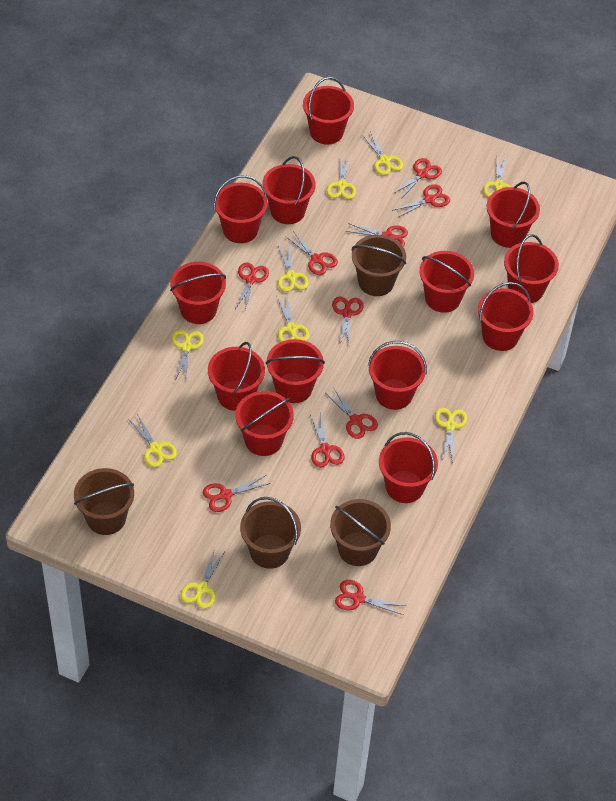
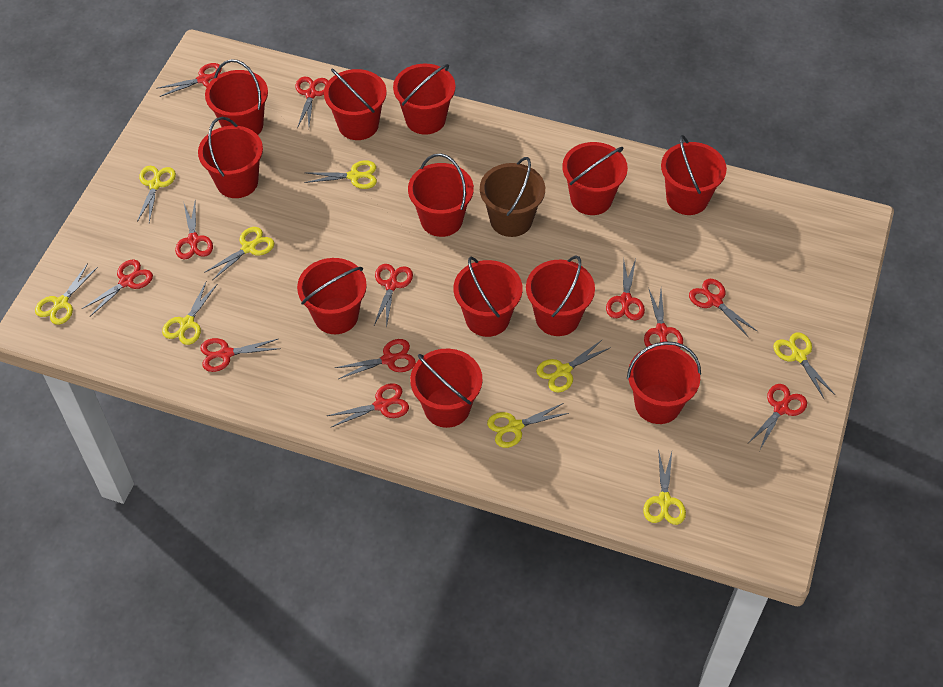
brown bucket: [74,468,134,535] [240,497,301,569] [330,499,391,566] [352,235,406,296] = 4 -> [480,157,545,237] = 1
red bucket: [170,262,226,324] [208,342,265,411] [214,175,268,243] [235,391,294,456] [262,156,316,224] [265,339,325,403] [303,77,354,145] [368,341,427,410] [379,432,438,503] [419,251,474,313] [478,282,534,351] [486,182,540,248] [504,234,559,303] = 13 -> [198,117,263,198] [205,59,268,135] [297,258,367,334] [324,69,387,140] [393,64,456,135] [408,153,474,237] [410,349,482,428] [454,257,523,337] [526,255,595,336] [562,142,628,215] [627,341,701,424] [661,135,727,215] = 12
red scissors: [203,475,271,512] [235,262,269,310] [285,231,338,275] [310,412,345,467] [326,388,378,439] [332,296,363,347] [335,580,406,615] [346,223,408,247] [392,184,450,218] [393,158,442,197] = 10 -> [82,260,153,316] [156,63,222,97] [175,201,213,260] [200,338,281,372] [296,77,328,128] [327,383,409,427] [335,339,416,379] [374,264,413,328] [606,257,645,321] [644,287,683,349] [689,279,758,338] [748,384,807,449] = 12

